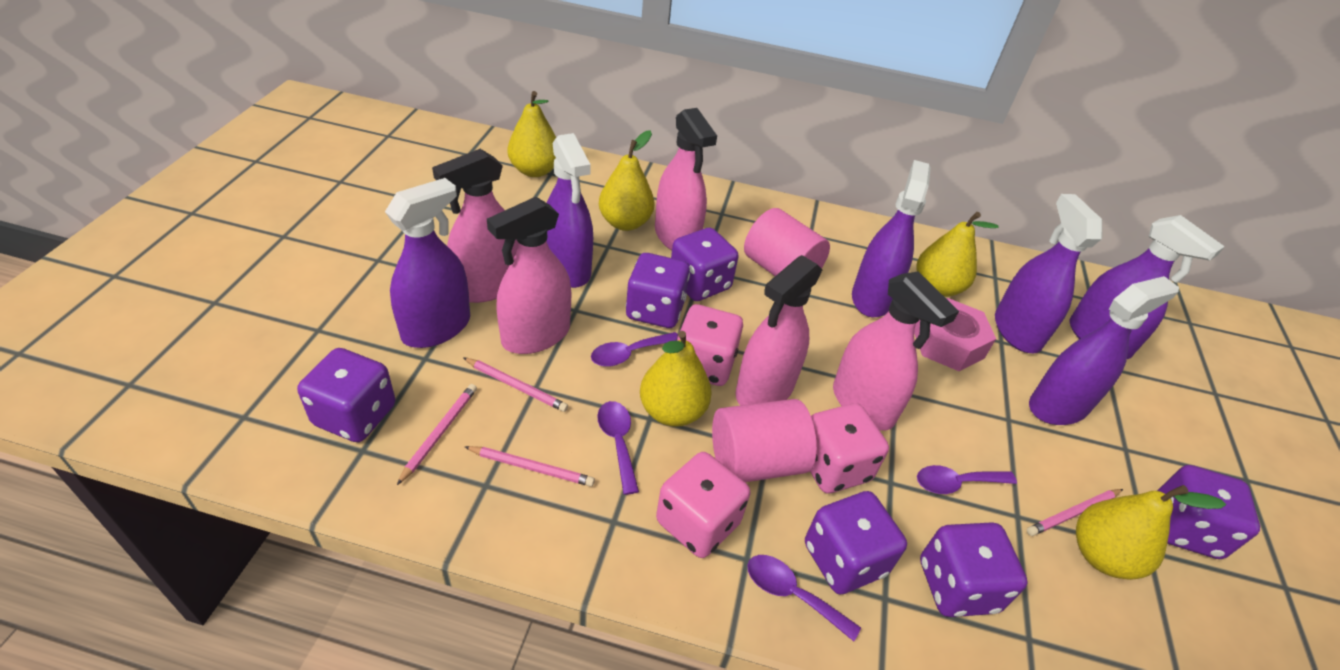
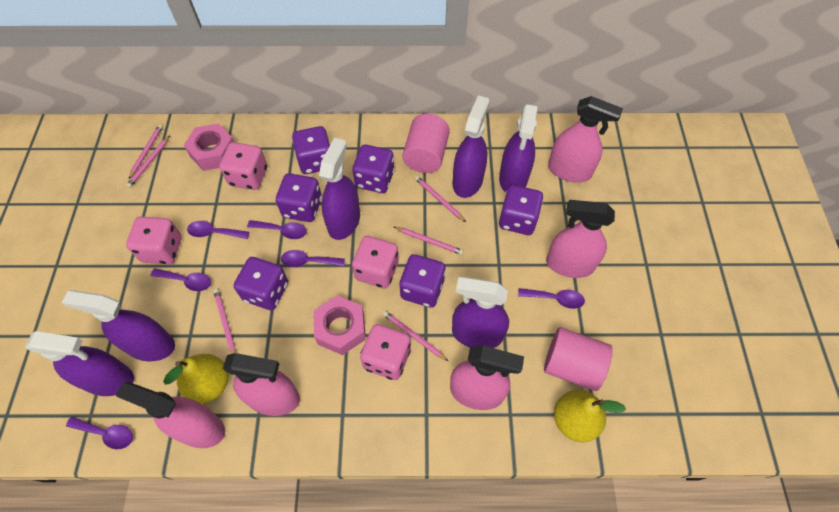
pink dice: [656,452,750,558] [676,304,743,386] [810,403,889,493] = 3 -> [126,216,182,264] [219,142,267,190] [352,236,399,288] [360,324,411,380] = 4
pink nut: [914,298,996,371] = 1 -> [184,123,234,171] [313,295,366,355] = 2
pink pencil: [397,384,477,485] [463,357,568,412] [464,446,595,487] [1027,489,1123,536] = 4 -> [126,135,170,188] [129,124,163,179] [213,289,236,354] [383,311,448,361] [394,227,464,255] [415,176,466,222] = 6
purple spoon: [591,332,678,367] [597,401,639,495] [747,555,861,641] [917,465,1017,494] = 4 -> [66,417,133,449] [151,268,211,291] [187,221,249,239] [247,220,307,239] [281,250,345,267] [518,288,585,309] = 6
yellow pear: [507,91,556,177] [599,130,655,231] [640,331,712,427] [917,212,999,297] [1076,485,1226,580] = 5 -> [163,354,229,403] [554,390,626,443] = 2

